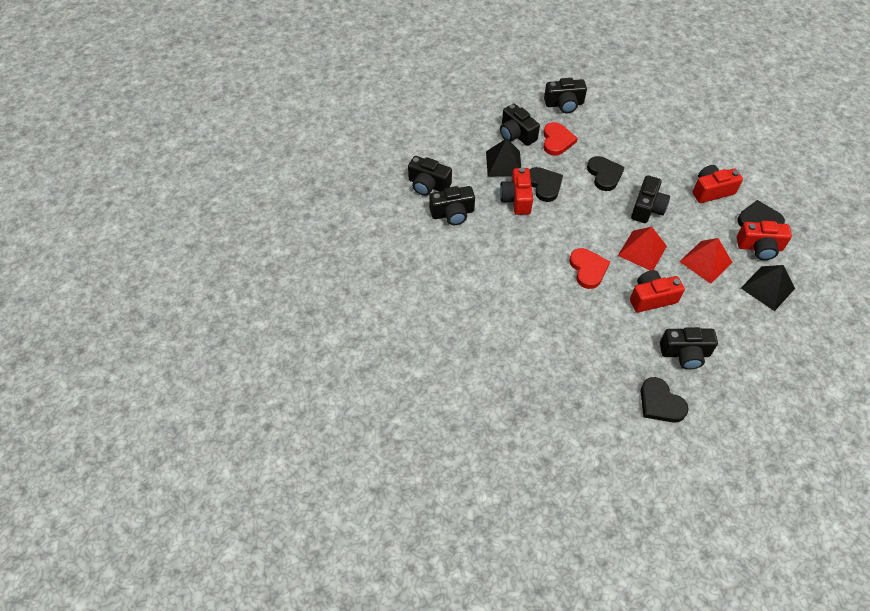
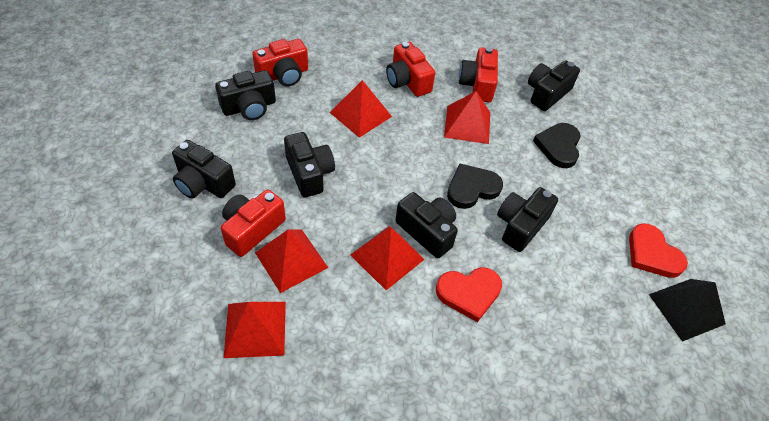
black heart: [529,167,563,202] [587,156,625,191] [641,377,689,423] [737,200,785,227] = 4 -> [447,163,503,209] [533,123,581,168] = 2
black pyramid: [486,138,521,177] [741,265,795,311] = 2 -> [649,279,726,342] = 1
red pyramid: [618,227,667,270] [679,238,733,284] = 2 -> [224,302,286,358] [255,229,328,293] [330,80,392,138] [350,226,424,290] [444,91,490,144] = 5

